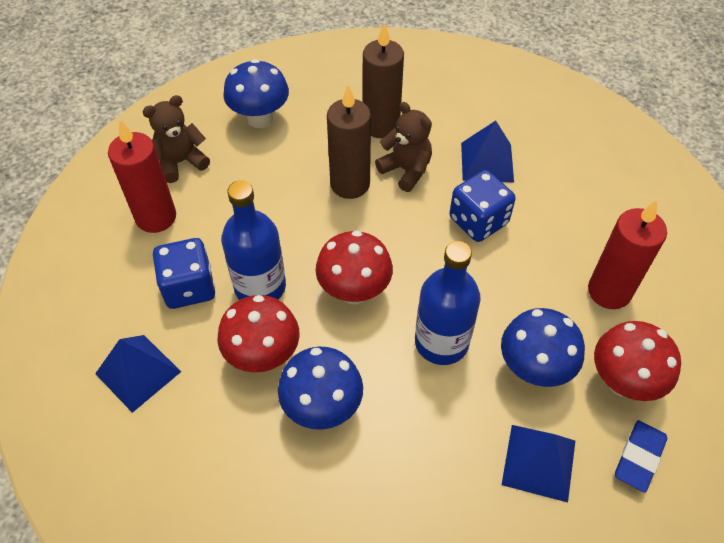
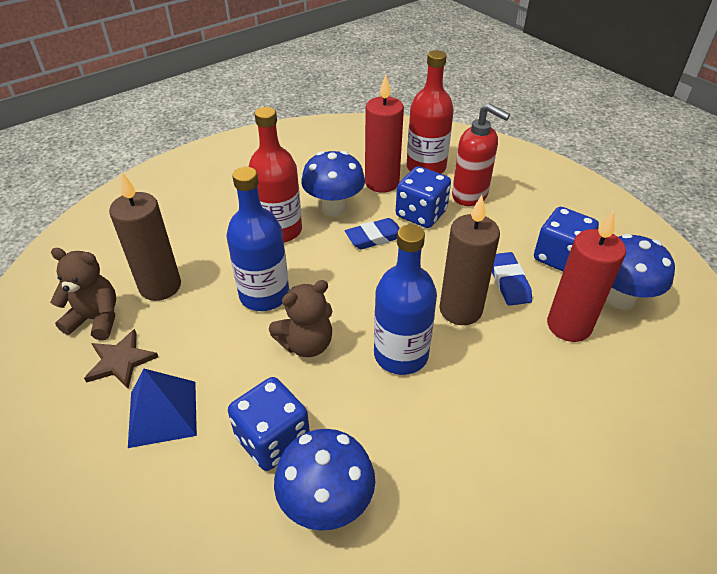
blue dice: [153,238,215,309] [449,170,516,242] = 2 -> [228,377,310,471] [396,166,451,228] [534,207,599,271] = 3
blue eraser: [615,420,667,493] = 1 -> [345,218,400,249] [492,252,532,306] = 2
blue pyramid: [95,335,181,413] [461,121,514,183] [502,425,575,503] = 3 -> [128,369,197,448] = 1
brown star: none = 0 -> [84,329,158,389] = 1
red bottle: none = 0 -> [248,107,302,243] [407,50,454,174] = 2
red mushroom: [217,295,299,373] [316,230,393,304] [594,321,681,401] = 3 -> none = 0
red soap dispenser: none = 0 -> [452,103,510,206] = 1

